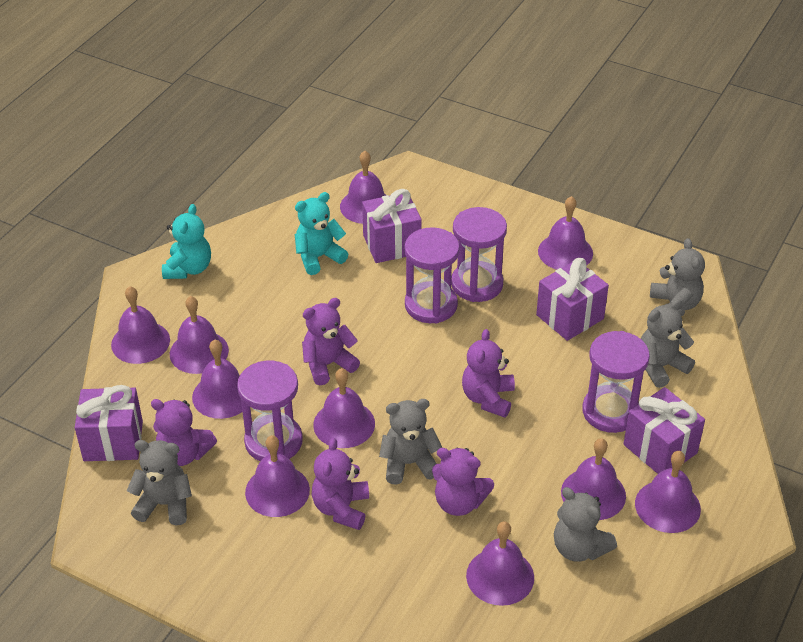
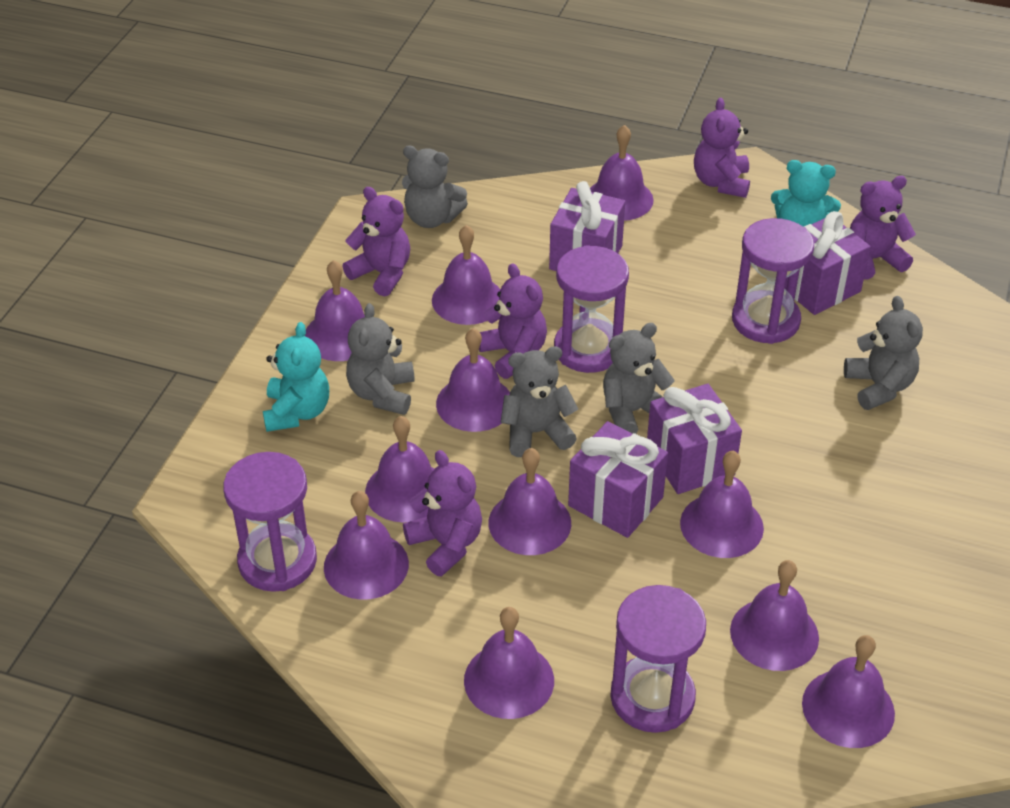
purple bell: [111,286,170,364] [170,296,229,374] [192,340,242,419] [245,435,310,517] [313,368,375,448] [340,151,386,224] [466,521,534,606] [538,196,593,270] [561,438,626,520] [635,451,701,533] = 10 -> [305,260,365,361] [324,491,409,600] [365,416,434,522] [432,225,501,325] [436,328,510,432] [464,607,554,719] [489,448,571,555] [590,125,654,221] [680,451,764,558] [730,560,819,671] [802,635,895,748] = 11

